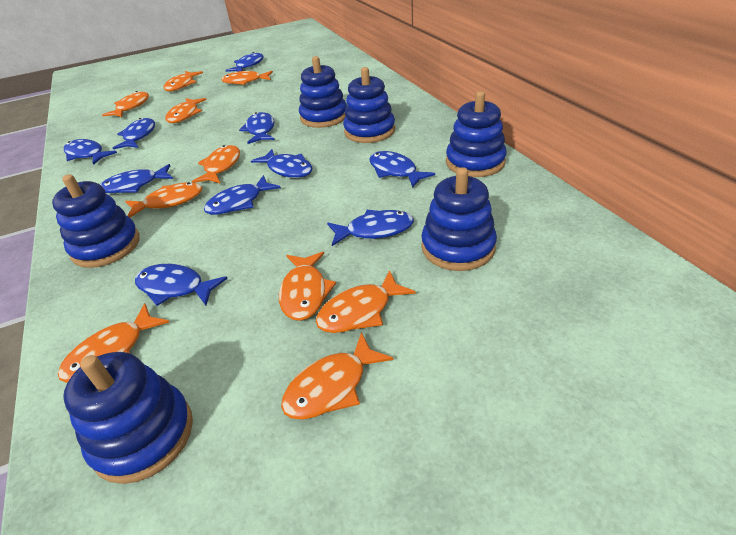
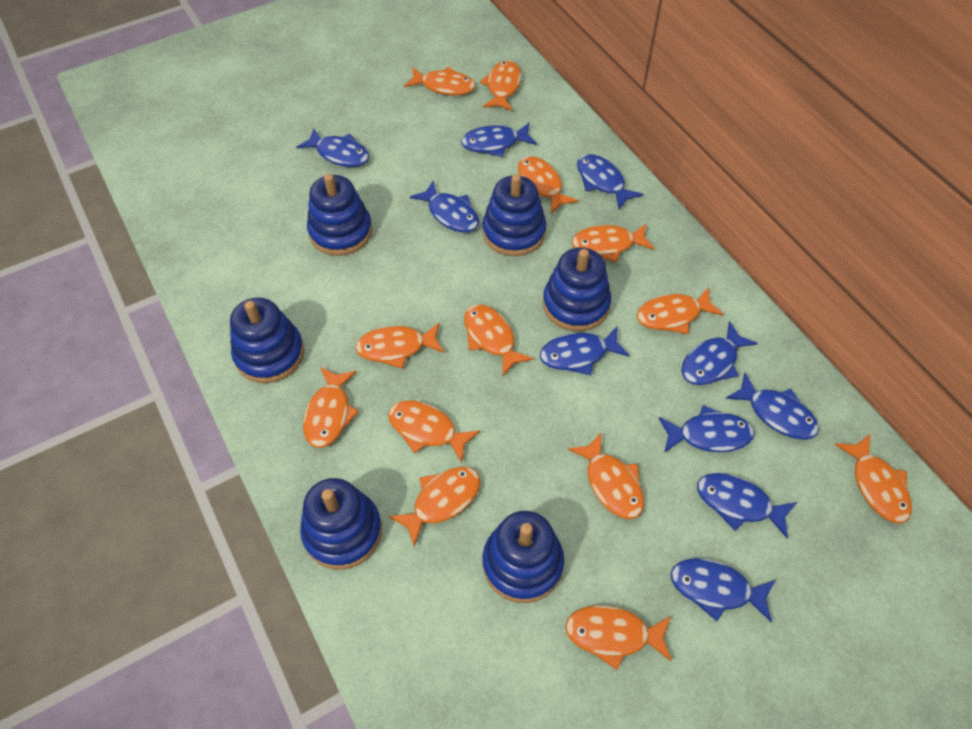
orange fish: [58,303,169,383] [102,91,149,117] [125,182,202,218] [163,71,203,91] [165,98,207,123] [192,145,240,183] [221,71,273,85] [279,252,336,321] [281,332,393,420] [316,270,416,333] = 10 -> [303,367,359,448] [355,323,444,369] [388,400,480,463] [389,467,480,547] [404,67,475,96] [464,304,534,376] [480,60,522,111] [518,156,579,214] [565,605,672,670] [568,433,644,519] [572,224,654,262] [637,287,723,334] [835,434,912,523] = 13

